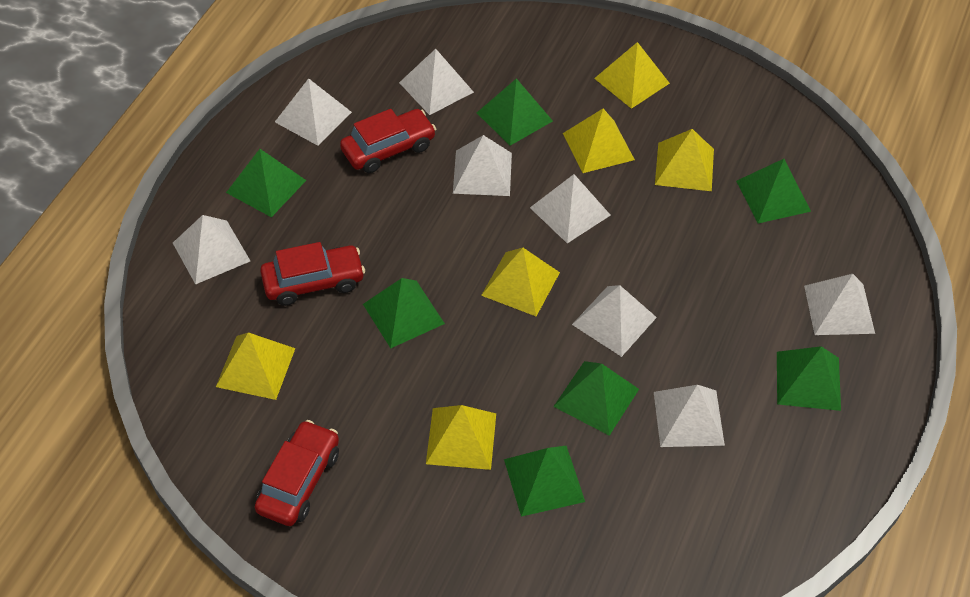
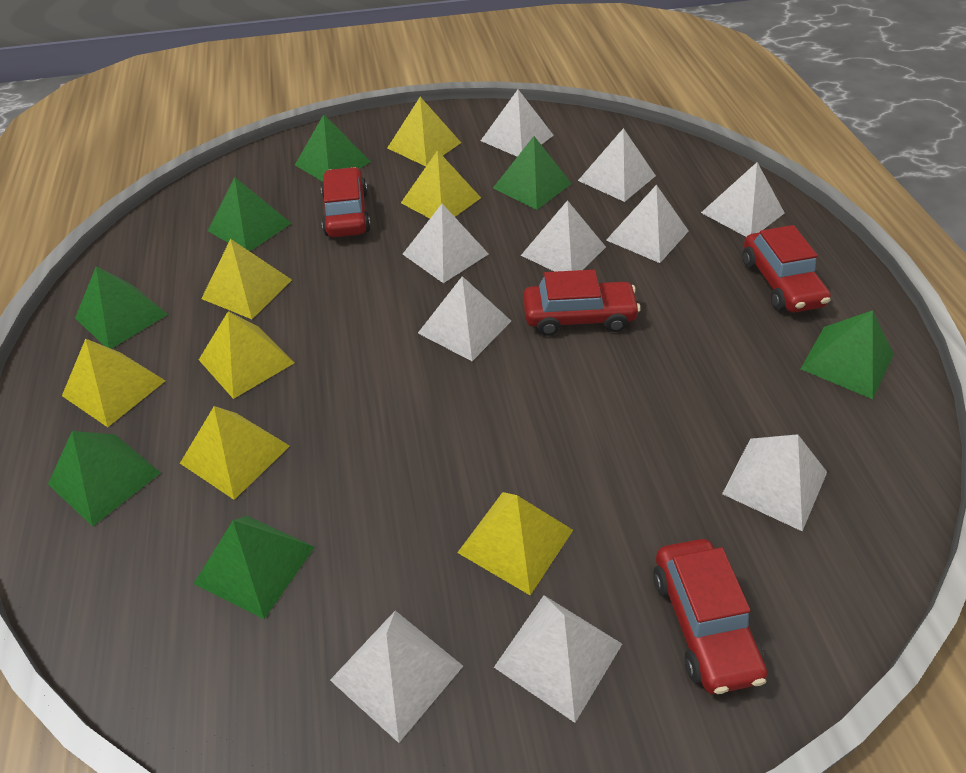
red car: [255,420,339,526] [260,242,365,306] [340,109,436,173] = 3 -> [321,167,371,237] [523,270,641,336] [653,539,767,694] [743,225,831,313] = 4
white pyramid: [173,215,250,285] [275,78,352,146] [399,49,474,115] [453,135,512,196] [530,174,611,243] [572,285,657,357] [654,385,725,447] [804,274,875,335] = 8 -> [330,611,463,743] [403,204,489,283] [418,276,511,361] [481,90,554,157] [494,595,622,723] [521,200,606,272] [578,128,656,202] [606,185,689,263] [701,162,785,237] [722,434,827,531] = 10
yellow pyramid: [216,332,295,400] [426,405,496,470] [481,248,560,316] [563,109,635,173] [594,42,670,109] [655,129,714,191] = 6 -> [62,339,165,427] [180,406,290,500] [199,311,295,399] [201,239,292,319] [387,97,461,166] [401,150,481,218] [457,492,573,595] = 7

